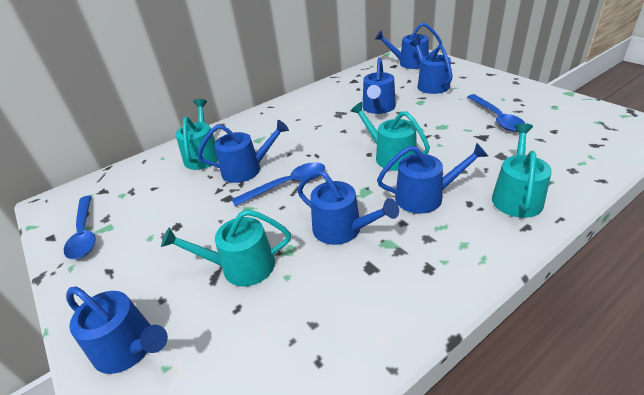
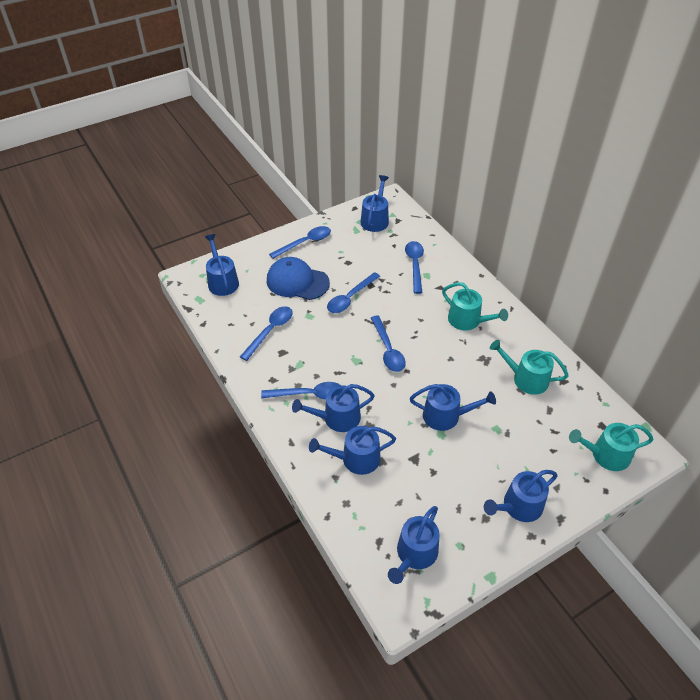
blue cap: none = 0 -> [267,257,330,300] = 1
blue spoon: [64,195,96,259] [231,162,325,206] [467,94,525,131] = 3 -> [240,306,293,361] [261,382,341,400] [269,226,331,259] [327,272,381,313] [371,316,406,372] [405,241,424,294] = 6
turquoise watering can: [161,209,291,286] [175,99,218,170] [351,102,430,171] [492,123,552,218] = 4 -> [442,282,508,330] [490,340,569,395] [569,423,654,471] = 3

